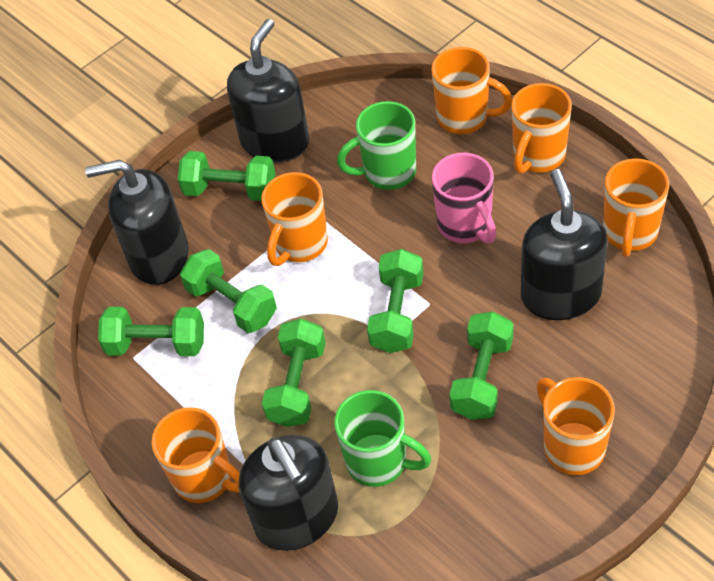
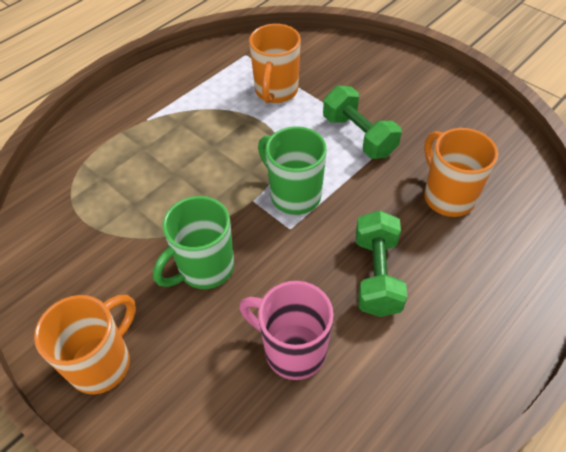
black soap dispenser: [85,160,189,285] [227,19,309,162] [239,435,338,551] [521,169,608,320] = 4 -> none = 0
green dumbbell: [98,307,204,356] [178,151,275,201] [180,249,277,333] [262,318,326,427] [367,249,423,353] [449,311,514,420] = 6 -> [323,86,402,159] [356,210,407,317] = 2
orange mug: [152,407,240,503] [261,172,328,266] [431,47,512,134] [511,83,572,174] [537,377,615,475] [603,158,669,257] = 6 -> [34,295,136,394] [249,24,301,103] [424,128,498,217] = 3

